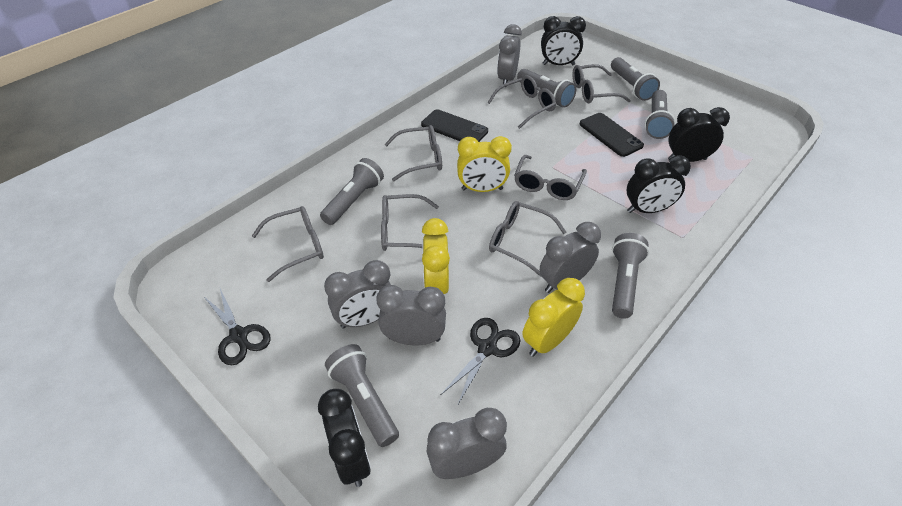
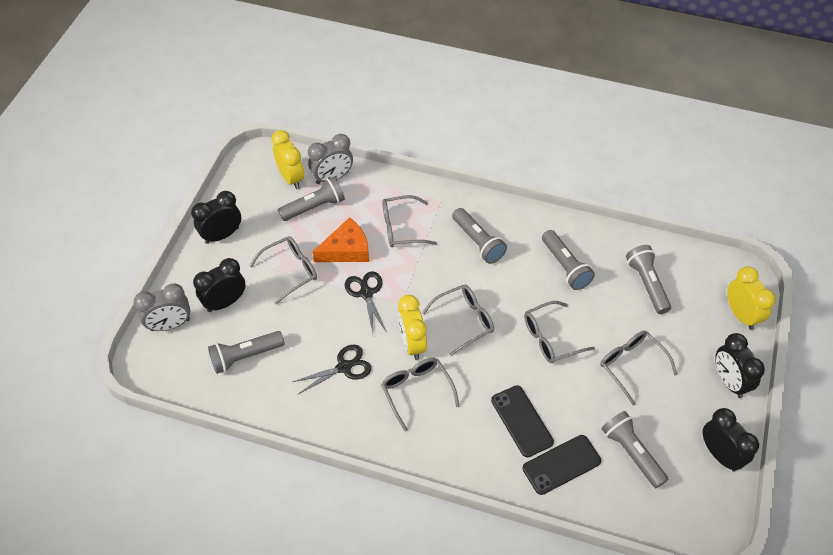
grey clock: [324,260,391,329] [376,285,446,345] [426,408,507,479] [497,24,522,87] [540,222,601,293] = 5 -> [133,283,190,331] [308,134,353,184] = 2
grey glasses: [252,206,324,282] [381,194,439,251] [385,125,442,181] [488,75,556,129] [489,201,566,277] [514,155,587,200] [572,64,631,103] = 7 -> [250,236,317,305] [381,358,459,431] [382,195,437,247] [422,285,494,356] [524,301,595,363] [600,331,677,405] = 6
orange cheese: none = 0 -> [312,217,369,262] = 1

